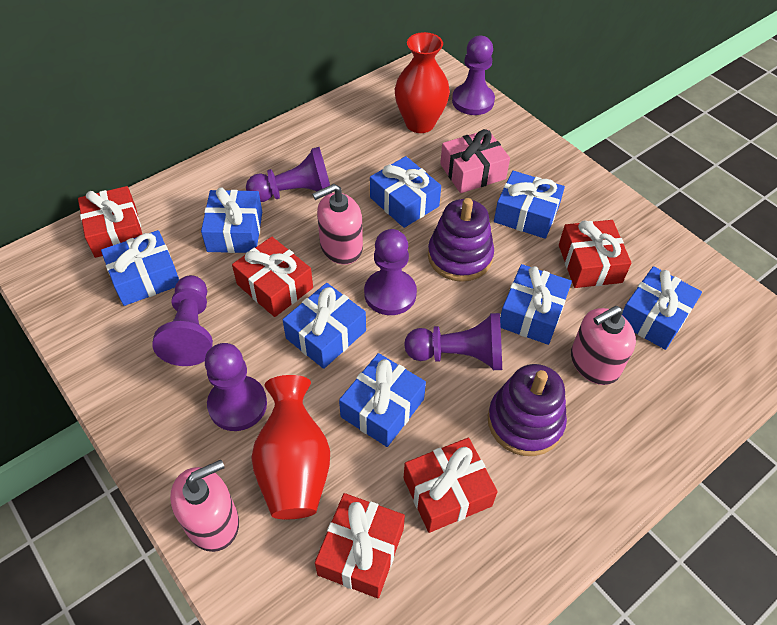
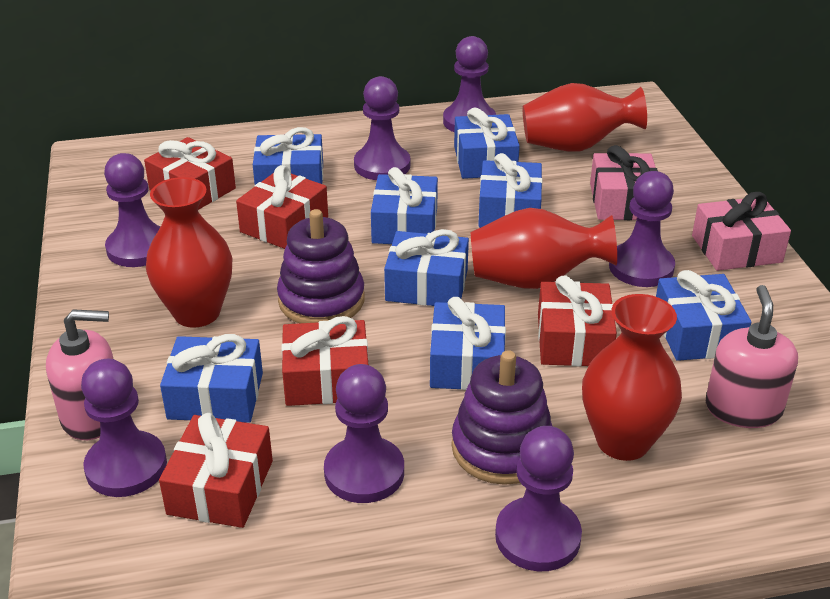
pink gift: [440,129,510,193] = 1 -> [590,145,658,220] [692,192,791,271] = 2
pink soap dispenser: [170,460,239,552] [312,184,363,265] [571,306,636,385] = 3 -> [46,309,113,440] [706,285,798,428] = 2
purple pawn: [152,275,213,366] [205,343,267,431] [246,147,330,202] [364,229,417,315] [404,313,502,370] [452,35,495,115] = 6 -> [81,359,167,497] [104,153,161,267] [324,364,404,503] [354,76,410,180] [443,36,496,132] [495,426,582,571] [609,171,675,287] = 7
red vase: [251,375,330,519] [395,32,450,133] = 2 -> [146,177,232,328] [471,208,617,289] [523,83,647,152] [582,294,682,461] = 4

